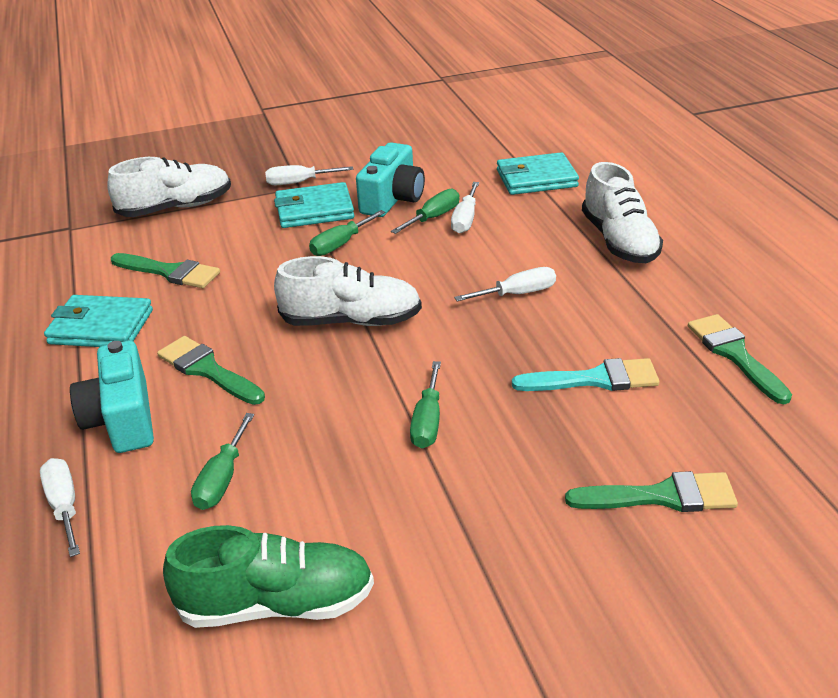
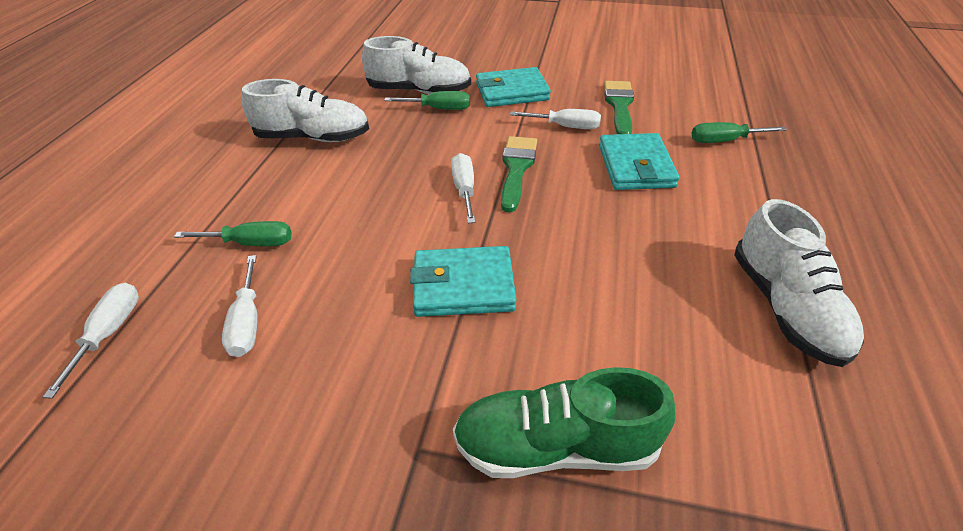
green brush: [111,253,220,288] [157,336,265,405] [565,471,738,512] [688,314,792,404] = 4 -> [501,136,537,212] [604,81,634,134] = 2
green screwdriver: [191,413,254,510] [309,210,385,256] [391,189,459,234] [410,361,441,448] = 4 -> [174,221,292,246] [384,91,470,110] [691,122,787,143] = 3
turquoise brush: [512,358,660,391] = 1 -> none = 0
turquoise camera: [70,341,154,453] [356,142,425,217] = 2 -> none = 0

